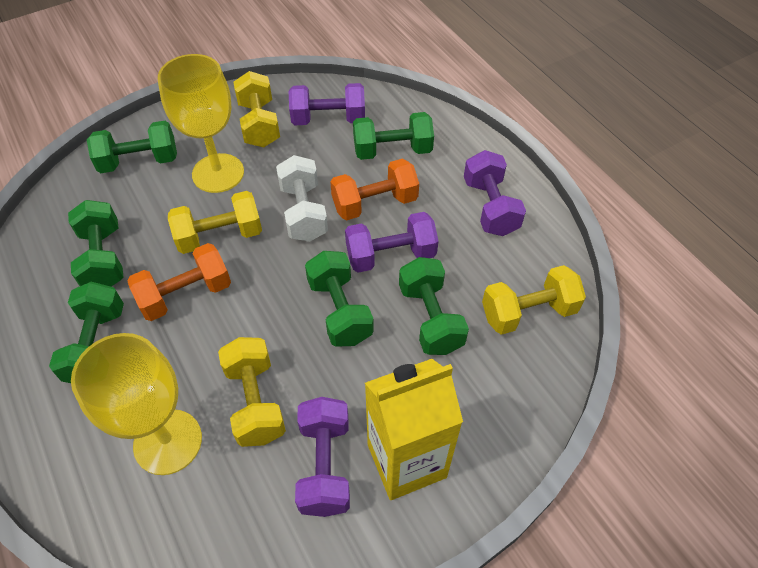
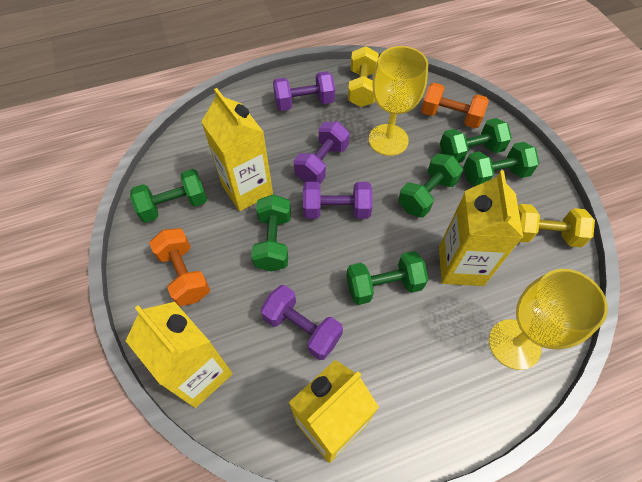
white dumbbell: [276,155,328,242] = 1 -> none = 0
yellow carton: [365,359,463,500] = 1 -> [126,302,233,408] [201,88,273,211] [289,360,379,463] [439,170,523,286] = 4
yellow dumbbell: [168,191,262,254] [218,337,286,447] [233,71,280,147] [482,265,586,335] = 4 -> [348,46,379,107] [518,204,595,247] = 2

